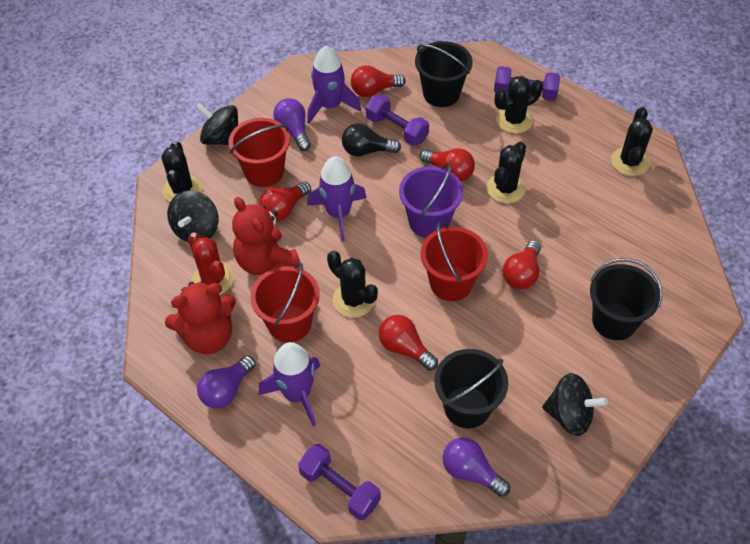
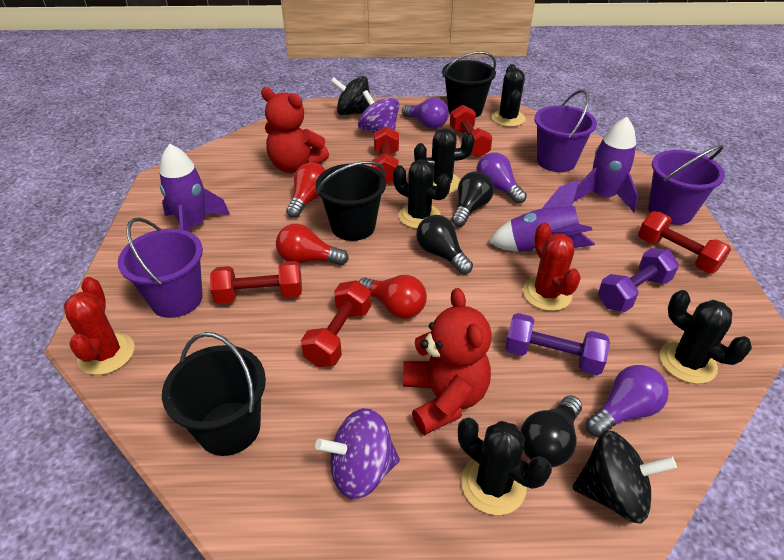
black light bulb: [342,123,401,156] = 1 -> [416,215,473,274] [451,171,494,227] [520,395,582,467] = 3
black spinning top: [167,190,219,242] [196,103,238,145] [542,373,608,436] = 3 -> [330,76,370,115] [573,430,677,524] = 2
purple bucket: [399,163,463,238] = 1 -> [118,218,203,318] [534,90,597,172] [648,145,725,225] = 3
purple dumbbell: [298,444,381,520] [366,94,429,146] [494,66,560,101] = 3 -> [505,313,610,375] [598,248,679,312] = 2
purple spinning top: none = 0 -> [315,408,400,499] [358,90,399,133] = 2
red bucket: [228,118,290,187] [250,263,320,342] [420,221,488,301] = 3 -> none = 0
red cactus: [188,233,234,295] = 1 -> [64,277,134,375] [523,222,581,311] = 2
red dumbbell: none = 0 -> [210,261,302,304] [301,280,371,367] [372,126,399,184] [450,105,492,158] [638,211,731,273] = 5
red light bulb: [259,182,311,221] [351,65,406,97] [379,315,438,370] [420,148,475,182] [503,240,541,289] = 5 -> [276,224,349,265] [286,162,325,218] [359,275,427,319] = 3

